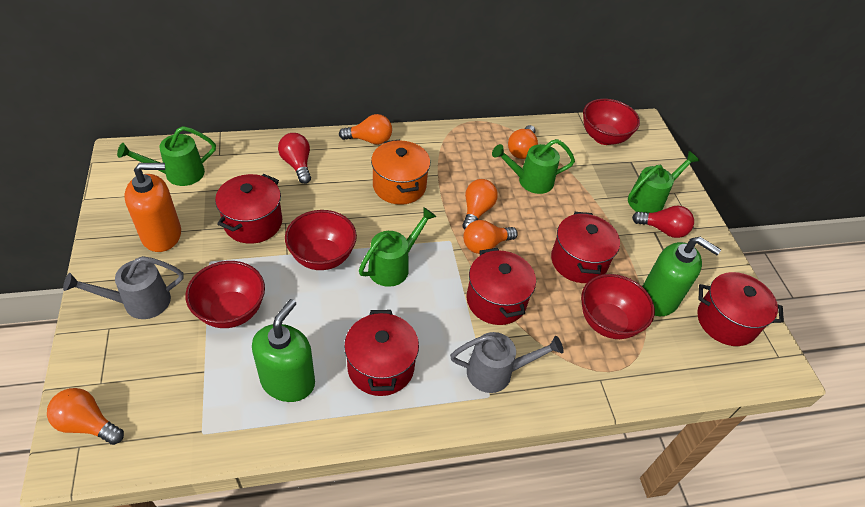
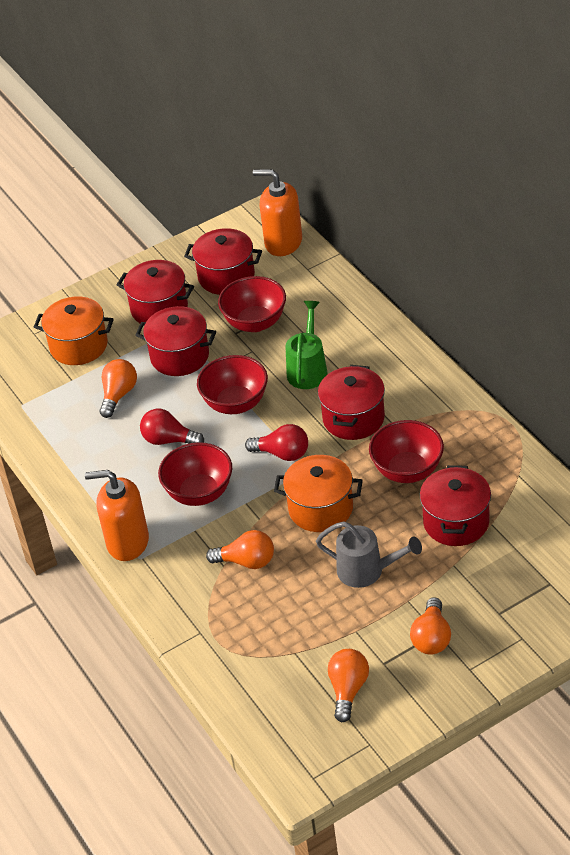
green soap dispenser: [252,299,315,402] [642,237,721,316] = 2 -> none = 0
green watering can: [117,126,216,186] [359,207,437,287] [492,139,575,194] [628,151,699,213] = 4 -> [285,301,328,389] = 1
grey watering can: [63,256,184,319] [450,332,564,393] = 2 -> [316,521,422,588] = 1
orange light bulb: [47,388,124,445] [339,114,392,145] [462,179,498,230] [463,220,518,254] [508,125,538,159] = 5 -> [99,359,137,418] [206,530,274,569] [328,649,369,722] [410,597,451,655] = 4
orange pot: [371,139,430,205] = 1 -> [34,297,114,365] [274,455,363,532] = 2
orange soap dispenser: [124,163,181,252] = 1 -> [85,470,149,561] [253,169,302,256] = 2

